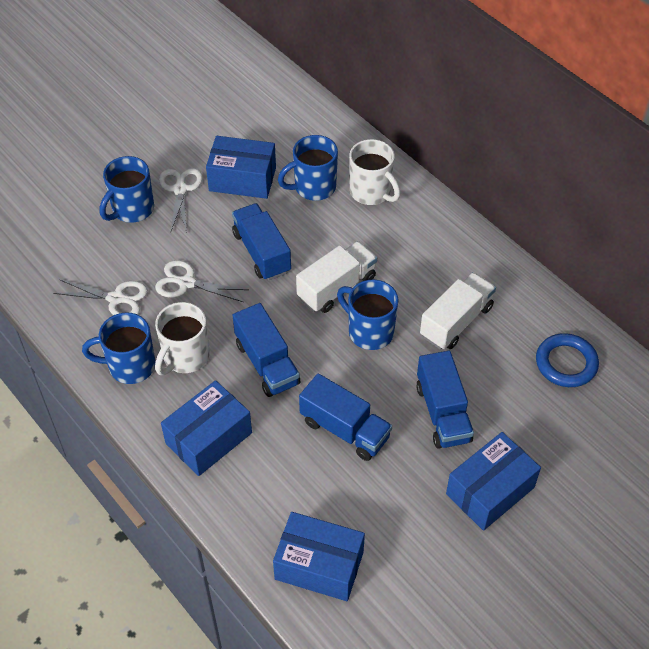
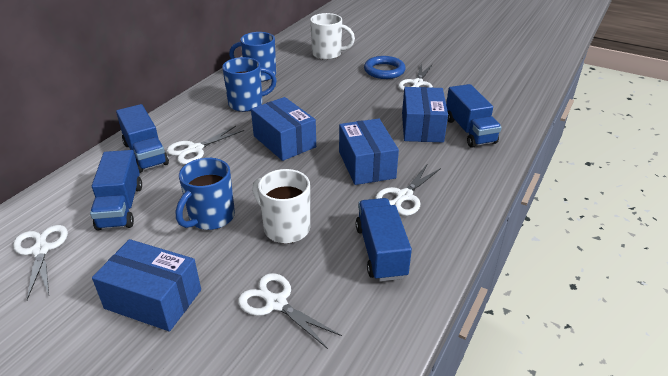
blue mug: [82,312,155,384] [100,156,154,223] [278,135,338,201] [337,279,398,350] = 4 -> [176,158,235,230] [222,57,277,112] [229,32,276,82] = 3
white scissors: [53,279,148,315] [155,260,249,302] [159,168,203,233] = 3 -> [13,225,68,300] [166,126,244,164] [238,273,342,349] [375,163,441,216] [398,63,433,91] = 5
white truck: [296,241,377,313] [420,272,496,350] = 2 -> none = 0

